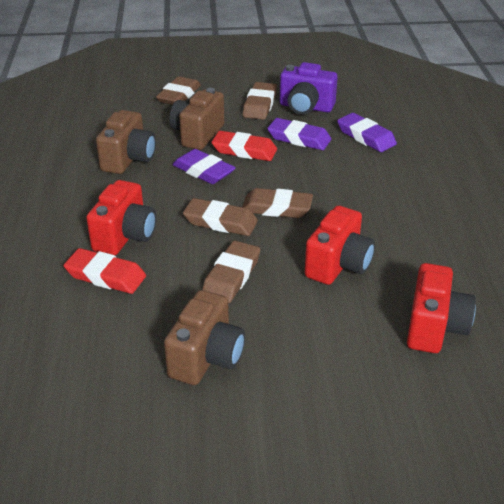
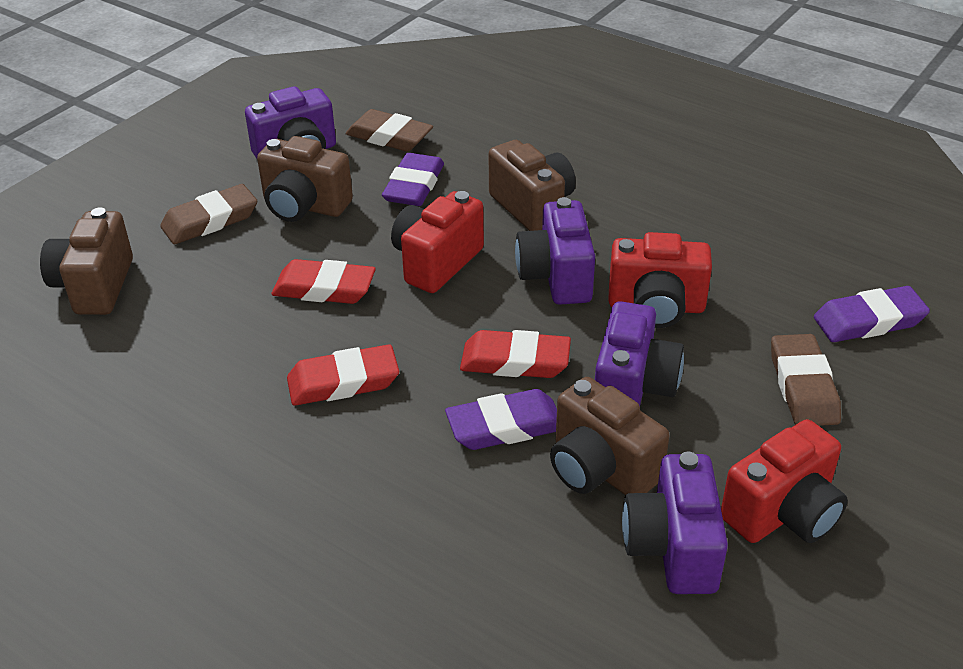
brown camera: [96,110,156,174] [164,290,245,385] [170,88,224,150] = 3 -> [40,207,133,315] [257,136,353,222] [489,140,576,231] [550,377,669,495] = 4
brown eraser: [156,76,201,105] [183,198,258,236] [202,241,260,303] [242,188,313,218] [243,82,277,120] = 5 -> [160,184,258,244] [346,109,433,152] [771,334,841,426] = 3
purple camera: [280,62,338,115] = 1 -> [245,86,336,159] [515,197,595,305] [595,301,684,406] [622,452,728,594] = 4
red eraser: [64,248,146,294] [211,131,277,161] = 2 -> [272,259,376,304] [287,344,399,406] [460,330,571,378] = 3

